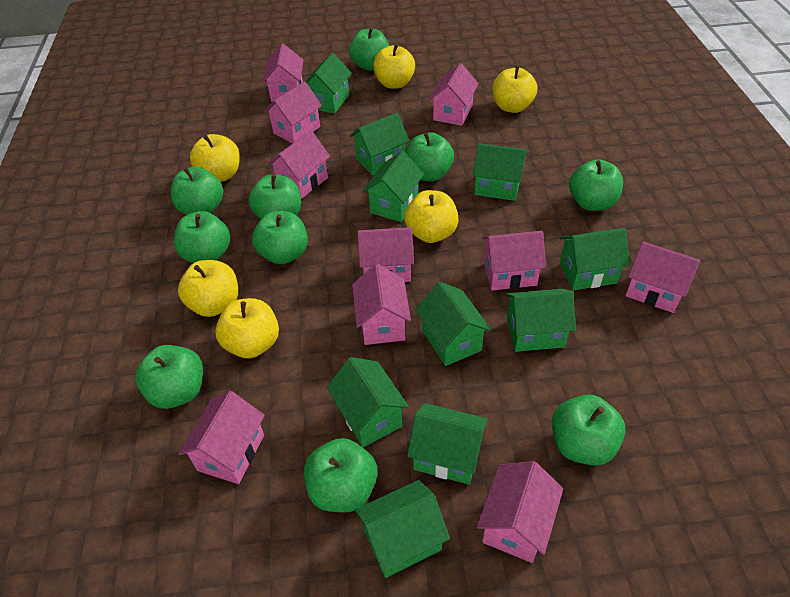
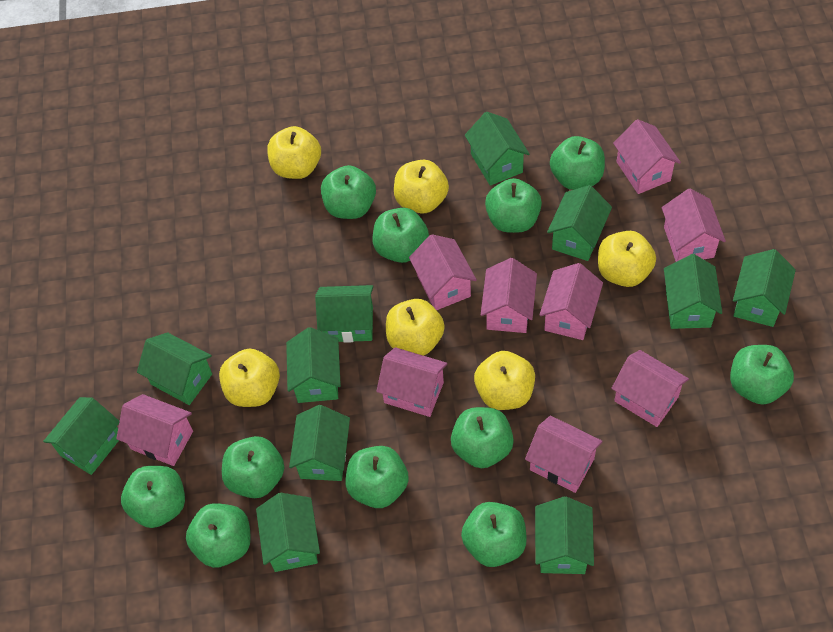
green apple: [135,345,203,409] [171,167,223,215] [174,211,230,263] [249,174,301,219] [252,211,308,264] [304,438,377,512] [349,27,389,71] [405,132,454,182] [552,395,626,466] [569,159,623,211] = 10 -> [121,466,185,528] [186,503,251,568] [222,436,284,498] [321,165,376,219] [346,446,409,508] [372,208,429,263] [451,407,514,468] [461,502,527,567] [485,178,542,233] [550,136,605,190] [730,345,794,405] = 11
green house: [305,53,352,114] [326,357,409,447] [350,113,410,175] [355,480,450,578] [363,151,424,222] [407,403,488,484] [415,282,491,366] [473,143,527,201] [506,289,576,352] [560,228,630,290] = 10 -> [43,397,119,475] [137,332,212,405] [256,493,320,572] [286,327,341,403] [289,405,350,481] [315,285,373,343] [465,112,529,186] [535,496,594,574] [547,185,612,261] [664,254,722,329] [733,249,796,327] = 11
pink house: [179,391,265,484] [262,44,304,102] [264,82,322,143] [268,131,330,199] [352,264,411,345] [357,227,414,282] [429,63,479,126] [477,461,563,563] [482,231,546,290] [626,242,701,313] = 10 -> [116,394,193,466] [376,347,447,417] [409,234,477,310] [481,258,537,333] [525,416,603,493] [539,263,603,340] [611,350,689,427] [613,119,681,194] [662,189,726,262] = 9

